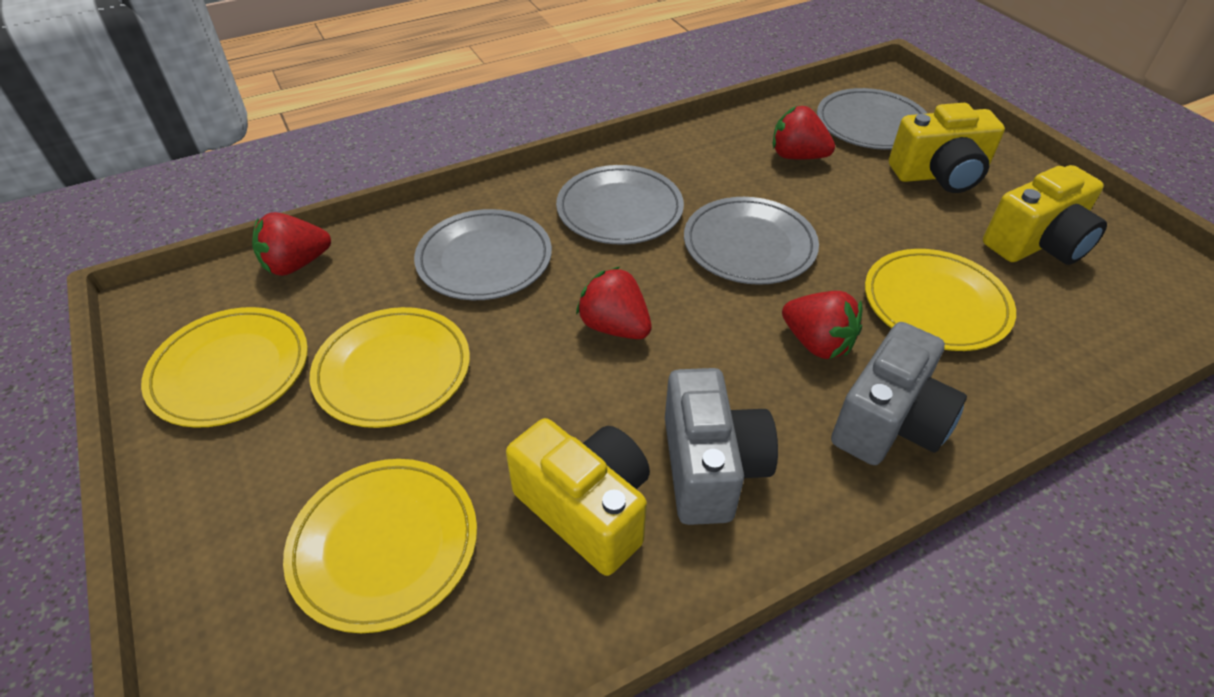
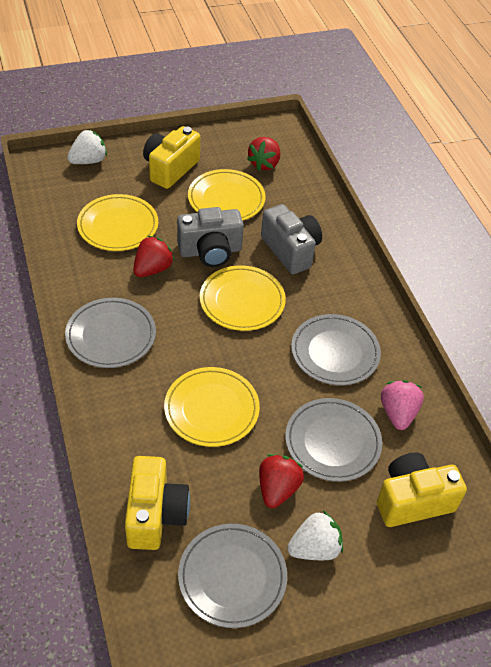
pink strawberry: none = 0 -> [381,380,424,430] = 1
red strawberry: [252,212,331,276] [576,266,652,339] [773,106,835,159] [782,291,863,359] = 4 -> [133,236,175,277] [247,137,280,171] [259,454,304,508] = 3
white strawberry: none = 0 -> [67,129,107,164] [287,510,343,560] = 2

